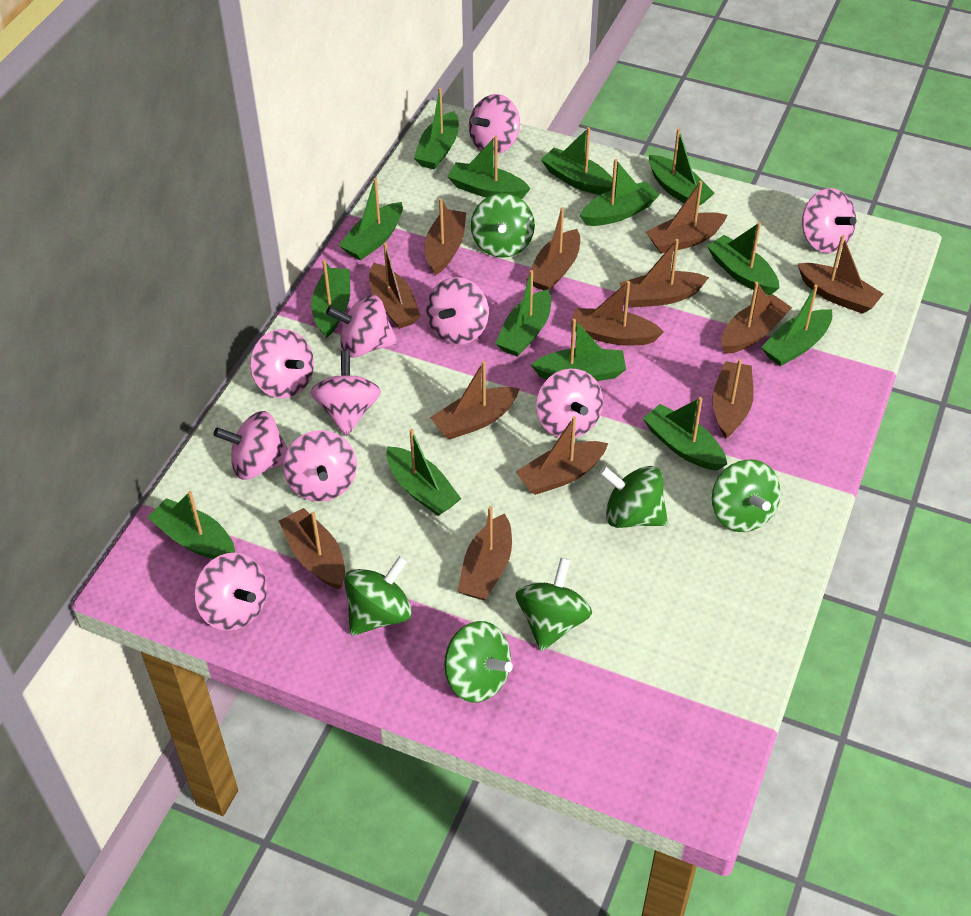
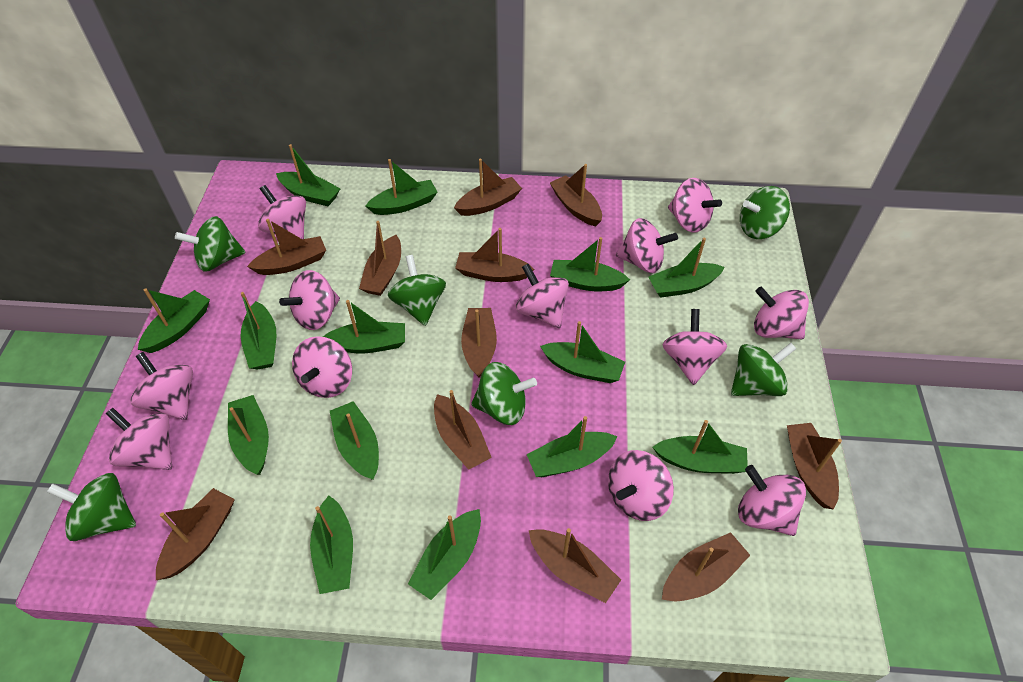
brown boat: [279,508,345,589] [369,243,421,329] [425,198,466,275] [430,361,520,440] [458,506,512,600] [516,416,608,495] [527,207,580,291] [571,281,664,346] [619,239,709,307] [646,181,728,254] [712,359,754,439] [721,282,792,354] [797,235,883,314] = 13 -> [156,488,235,580] [247,219,326,275] [359,221,401,296] [434,390,492,470] [454,159,522,216] [455,228,534,282] [461,308,497,378] [529,528,621,603] [550,164,602,226] [662,532,750,602] [787,423,842,509] = 11
pink spinning top: [194,553,267,631] [214,411,288,480] [250,329,314,398] [283,430,357,502] [311,351,381,436] [326,295,398,358] [426,277,489,345] [469,94,520,154] [536,369,603,438] [802,188,856,253] = 10 -> [106,408,172,470] [130,352,193,420] [258,185,306,239] [279,270,340,330] [292,336,352,398] [515,264,569,328] [608,450,674,521] [616,218,678,273] [662,309,727,385] [668,178,722,233] [738,465,806,536] [754,287,809,340] = 12

